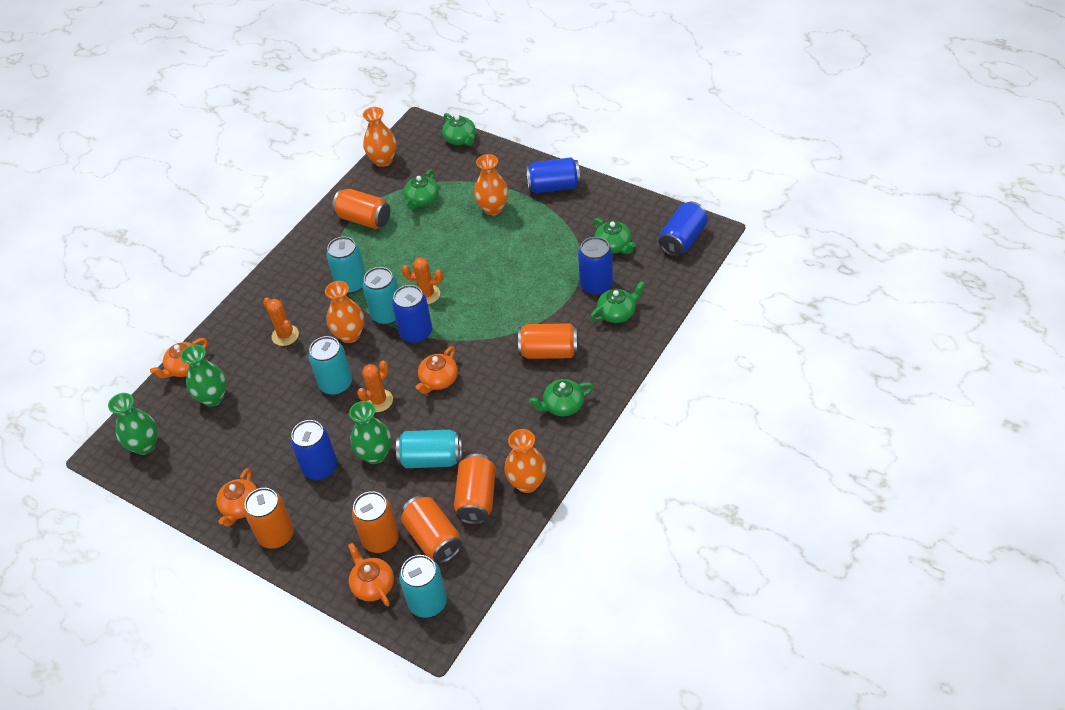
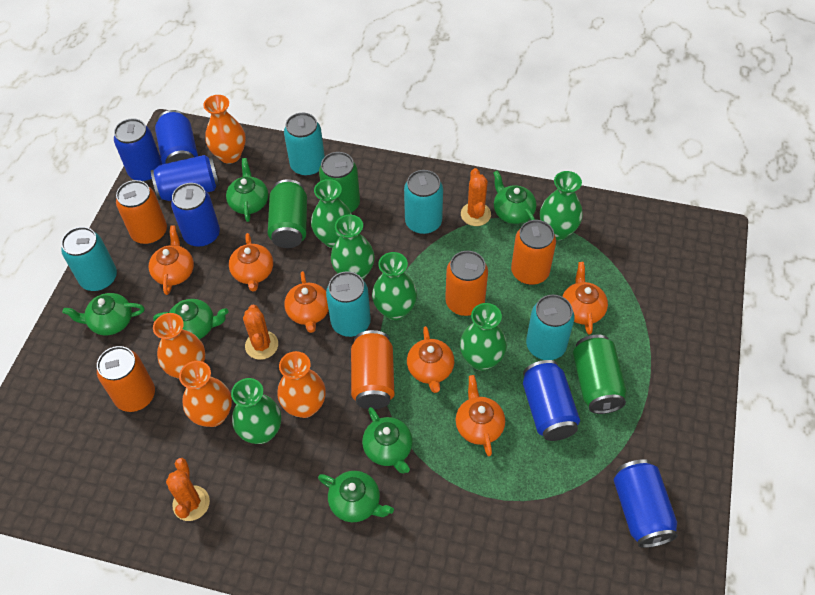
blue can: [291,420,337,480] [392,285,432,343] [526,157,581,193] [578,237,613,295] [659,202,708,257] = 5 -> [114,118,162,182] [151,155,220,201] [155,110,198,164] [171,183,220,247] [523,360,580,441] [613,459,678,548] = 6
green can: none = 0 -> [268,179,307,248] [319,152,360,213] [573,335,627,414] = 3
green teapot: [404,170,439,210] [442,113,476,146] [529,379,594,416] [590,281,645,323] [593,218,636,254] = 5 -> [62,293,145,335] [153,299,229,339] [226,158,268,222] [318,471,394,522] [362,407,413,473] [493,170,537,224] = 6
green vase: [108,393,158,455] [181,344,227,407] [349,401,392,464] = 3 -> [231,378,281,444] [311,179,352,248] [331,215,374,279] [372,252,417,320] [460,303,507,371] [540,171,583,240] = 6
orange can: [244,488,294,549] [332,189,391,229] [352,491,399,553] [401,495,462,564] [454,454,496,524] [518,323,578,359] = 6 -> [97,346,155,412] [116,180,167,245] [351,330,395,409] [445,251,488,316] [511,220,556,285] = 5
orange teapot: [150,338,207,378] [216,468,257,527] [348,543,394,606] [416,346,458,394] = 4 -> [149,226,194,295] [229,233,273,292] [285,271,329,333] [407,326,454,393] [456,375,505,456] [562,262,608,335] = 6

